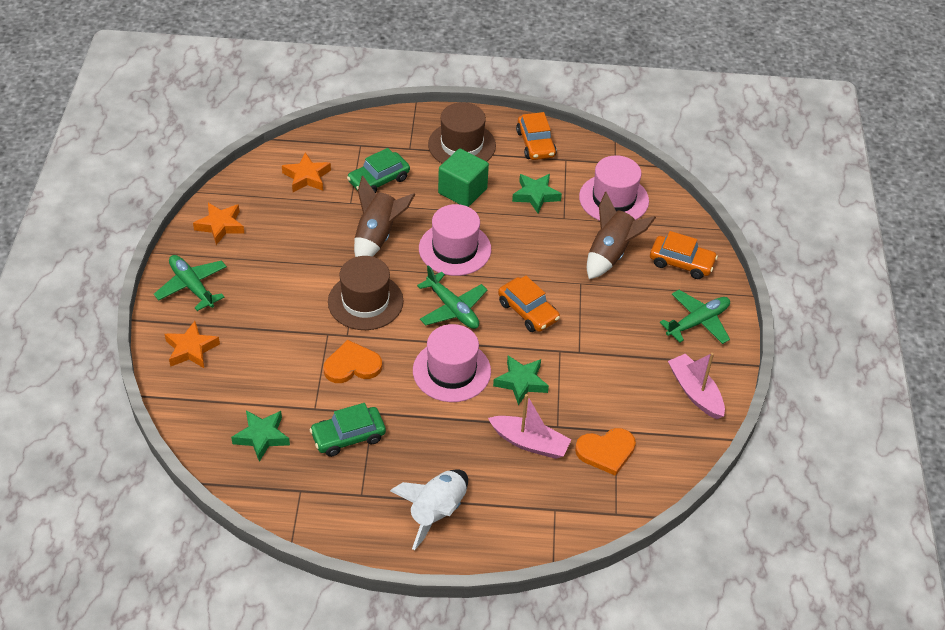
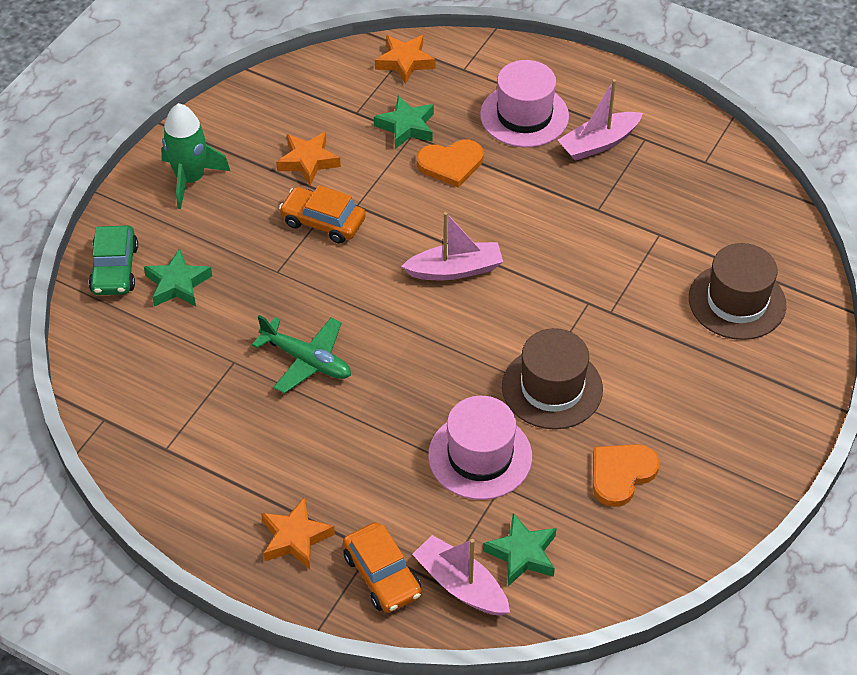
brown rocket: [354,176,415,257] [587,192,656,279] = 2 -> none = 0
green car: [309,403,386,457] [347,148,410,193] = 2 -> [89,226,138,295] = 1
green cube: [438,148,489,207] = 1 -> none = 0
green plane: [154,255,227,311] [417,265,487,329] [660,290,730,344] = 3 -> [252,315,351,394] = 1
green rocket: none = 0 -> [161,103,230,209] = 1
orange car: [498,276,560,332] [516,112,557,160] [650,231,718,279] = 3 -> [279,185,366,244] [343,522,422,613] = 2
pink boat: [488,394,572,459] [668,353,725,419] = 2 -> [401,212,503,280] [412,535,510,616] [558,79,643,161] = 3
pink hat: [413,324,491,402] [419,204,491,276] [579,155,649,221] = 3 -> [428,396,532,500] [480,60,569,147] = 2
white rocket: [390,469,468,550] = 1 -> none = 0

